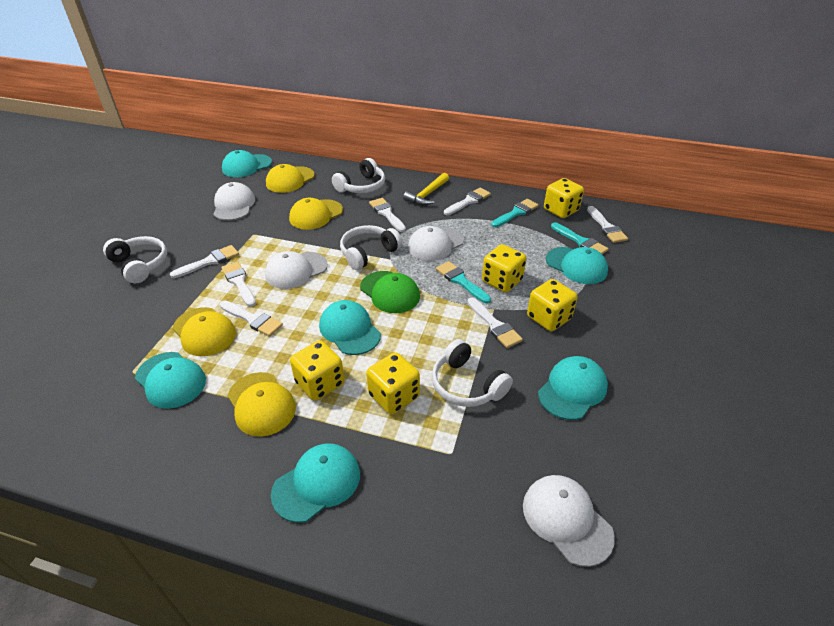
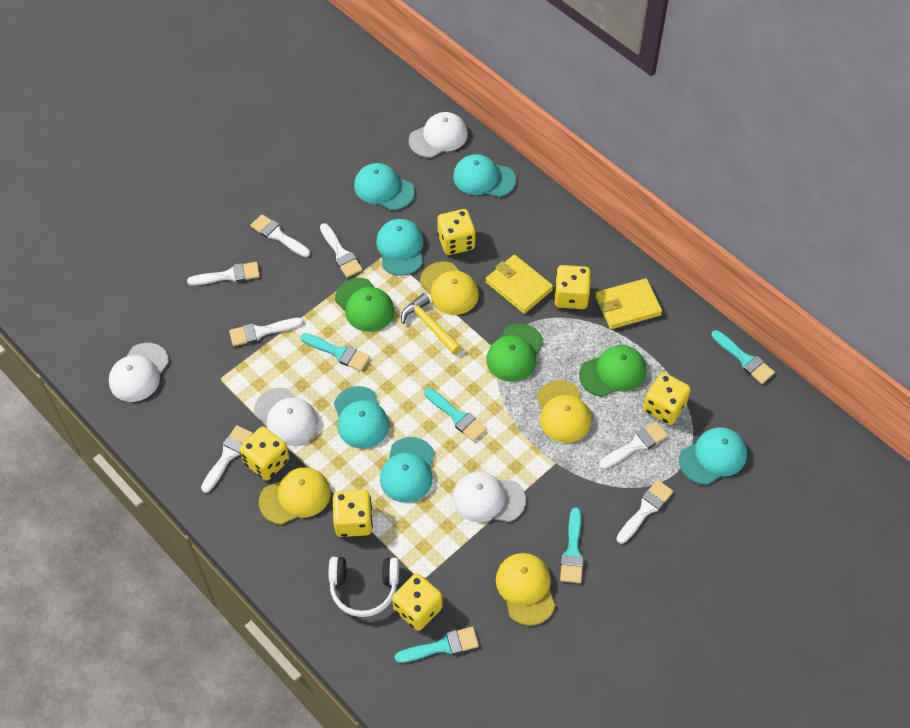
green cap: [360,271,420,313] = 1 -> [335,278,394,332] [486,323,544,382] [579,345,646,397] = 3
turquoise brush: [436,261,491,303] [491,199,539,227] [551,222,608,254] = 3 -> [300,333,370,371] [395,627,479,663] [424,388,487,442] [560,507,584,583] [711,330,775,384] = 5
white headphones: [103,236,167,284] [332,158,385,193] [340,225,402,270] [432,339,513,407] = 4 -> [329,557,399,617] = 1
yellow dice: [290,340,344,401] [366,352,420,414] [482,244,526,292] [527,279,577,331] [544,178,584,218] = 5 -> [240,426,290,481] [333,490,373,537] [392,573,443,631] [437,209,476,255] [554,265,591,309] [643,373,691,425] = 6
yellow wallet: none = 0 -> [486,255,553,314] [595,278,662,329] = 2

